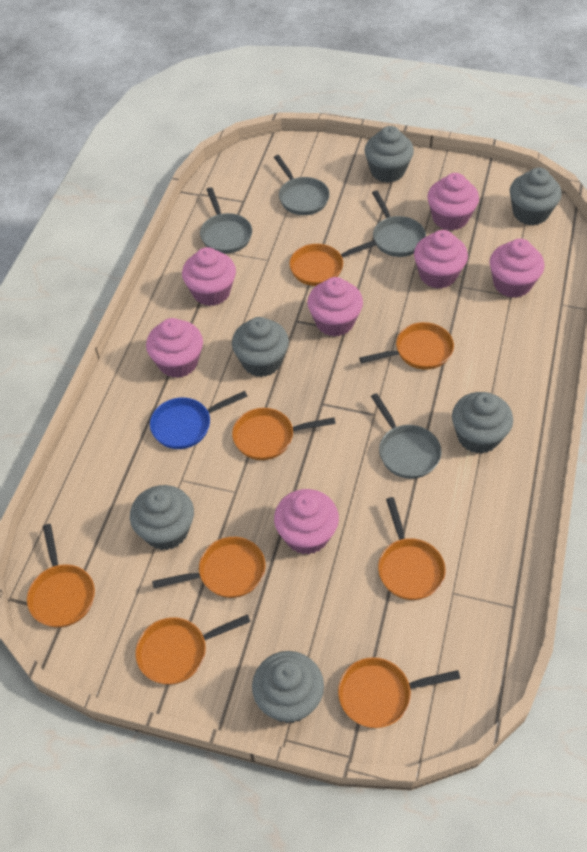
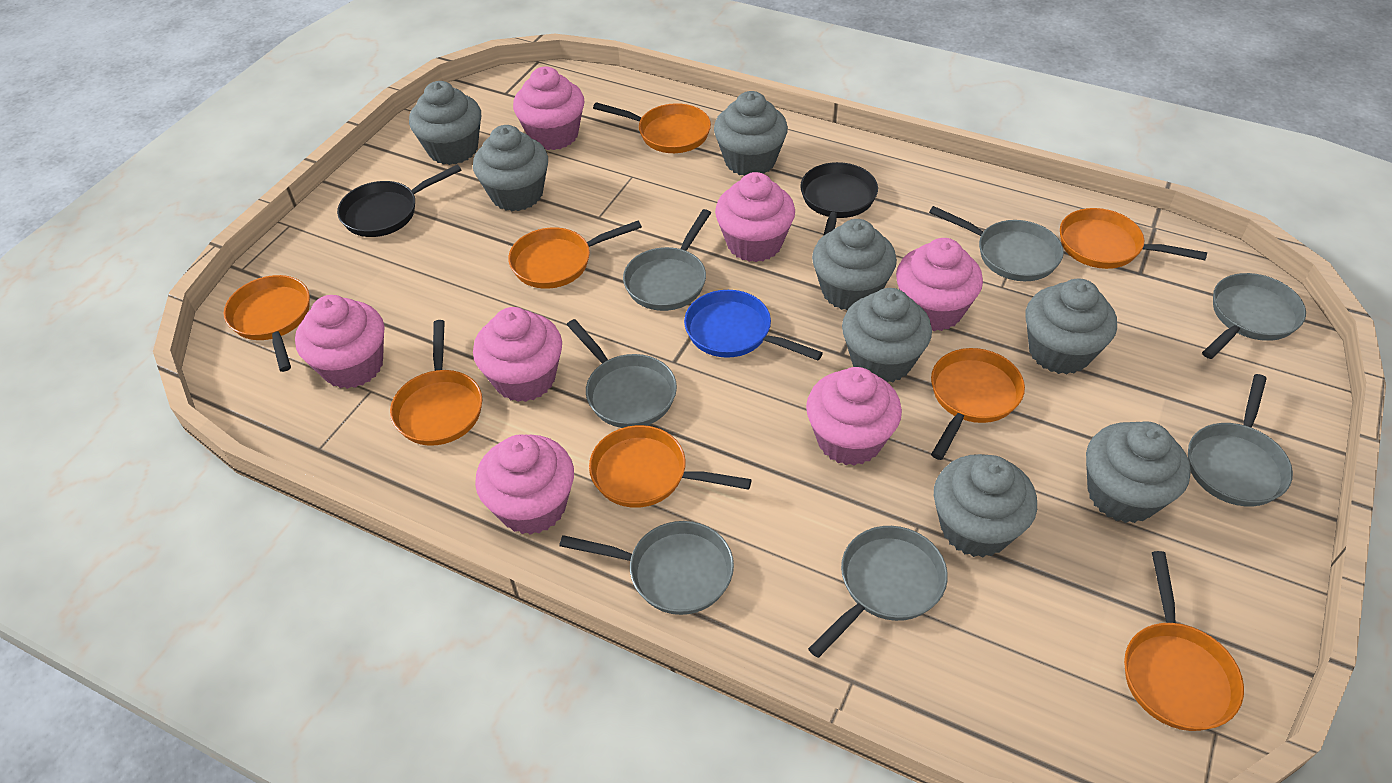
black pan: none = 0 -> [337,164,461,237] [800,162,878,236] = 2
grey cupcake: [130,485,194,550] [232,317,289,377] [252,651,324,723] [365,126,414,183] [452,392,513,454] [510,167,562,226] = 6 -> [409,81,481,165] [473,125,548,211] [714,91,788,176] [812,219,897,311] [842,288,932,382] [934,454,1037,557] [1025,279,1117,374] [1086,421,1191,523] = 8
grey pan: [200,187,252,254] [274,155,330,215] [371,393,442,479] [372,191,426,257] = 4 -> [559,521,734,615] [567,319,677,428] [623,209,711,311] [808,526,948,658] [929,206,1064,281] [1188,374,1293,507] [1202,273,1306,359] = 7

